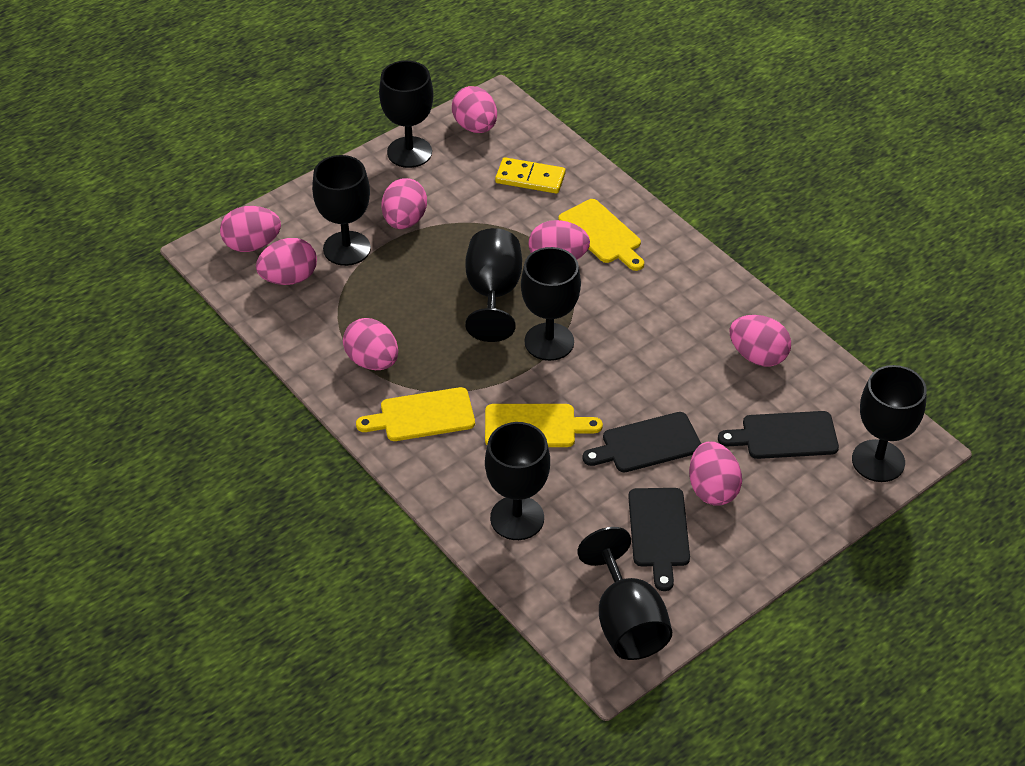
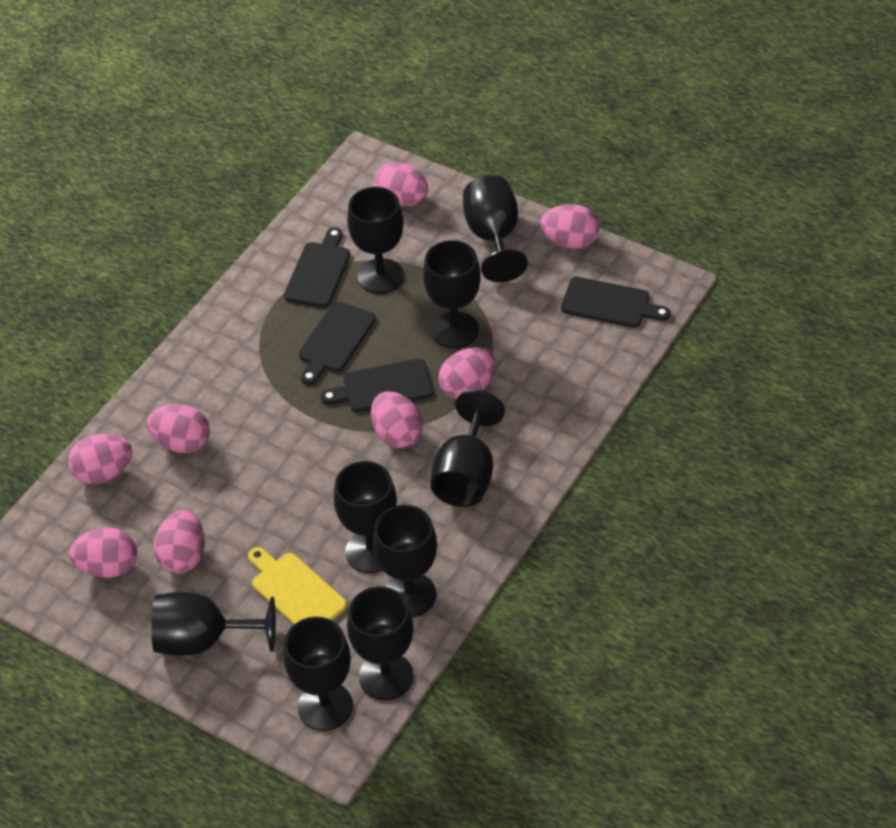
black cutting board: [582,412,701,472] [628,488,690,591] [718,411,839,459] = 3 -> [284,227,350,308] [299,302,376,385] [321,358,433,412] [561,277,671,328] = 4
black goblet: [312,155,371,266] [379,60,434,168] [465,228,522,342] [485,422,550,540] [521,247,581,361] [578,527,672,660] [852,365,927,482] = 7 -> [151,592,275,656] [283,617,353,731] [333,461,397,573] [347,187,404,294] [347,586,414,701] [373,505,437,617] [423,240,481,349] [430,390,505,507] [463,175,528,282] = 9
yellow cutting board: [356,387,475,441] [485,404,603,447] [559,199,644,271] = 3 -> [248,547,347,624] = 1
yellow domino: [495,157,566,194] = 1 -> none = 0

